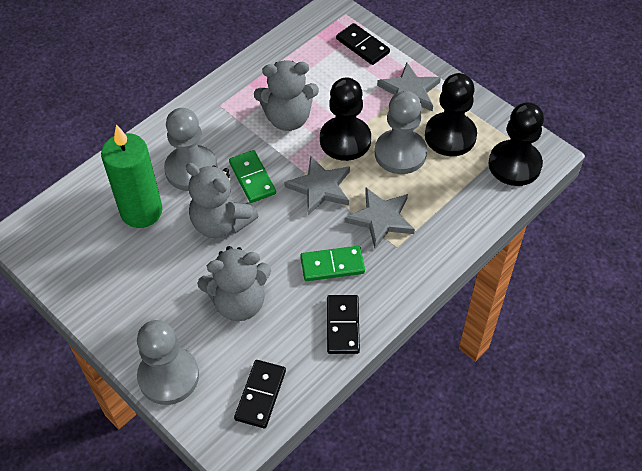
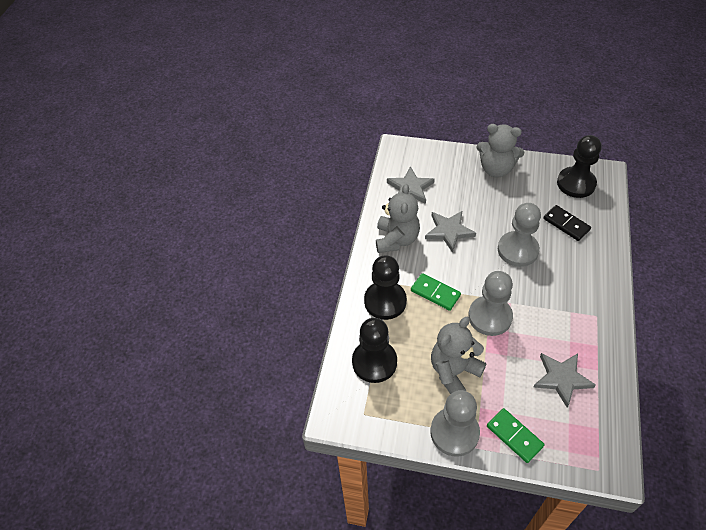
black domino: [234,360,286,428] [327,295,360,354] [336,23,390,65] = 3 -> [543,205,591,241] = 1
green candle: [101,124,163,228] = 1 -> none = 0

